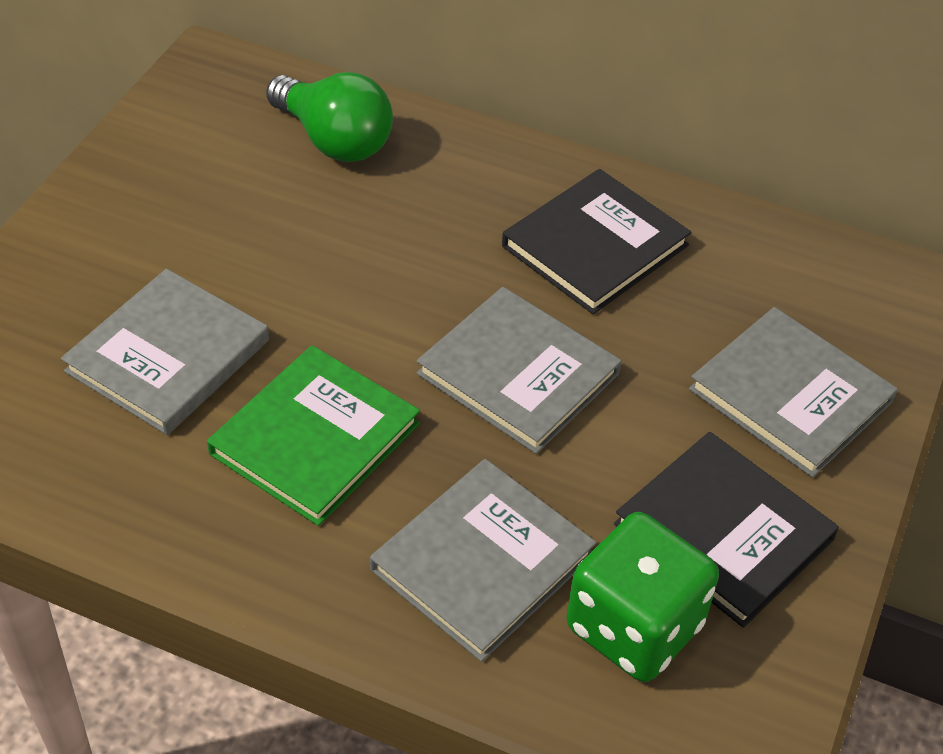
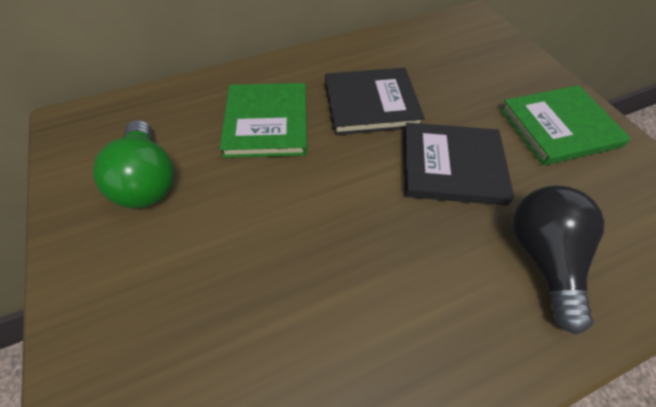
black light bulb: none = 0 -> [512,186,605,335] = 1
green book: [207,345,420,526] = 1 -> [220,83,307,158] [500,85,631,166] = 2
green dice: [567,512,719,682] = 1 -> none = 0
grey book: [61,269,269,435] [370,459,596,662] [417,287,622,454] [689,307,898,478] = 4 -> none = 0

